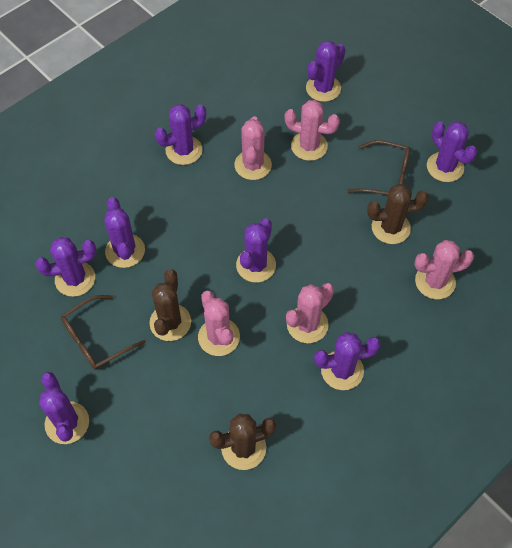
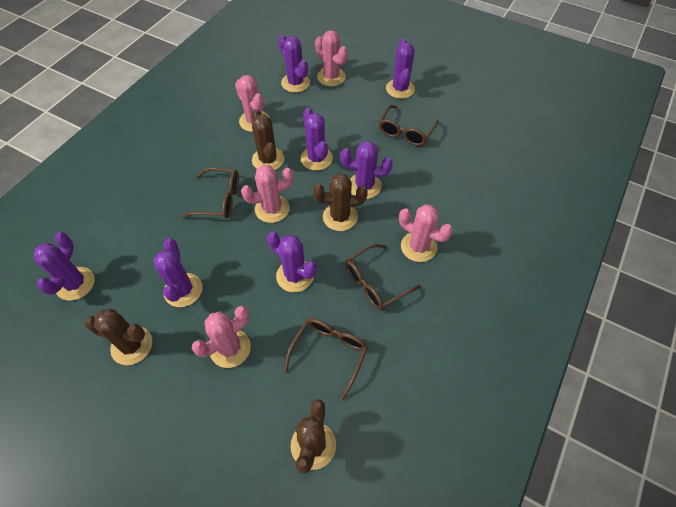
brown cactus: [149,269,191,341] [209,414,277,470] [367,184,429,244] = 3 -> [84,309,152,365] [251,109,284,170] [291,399,336,474] [313,173,368,231] = 4
brown glasses: [61,295,145,370] [347,140,410,195] = 2 -> [182,167,239,218] [284,318,368,401] [345,244,421,310] [378,105,439,146] = 4
purple cactus: [35,237,97,297] [39,372,89,444] [104,197,145,268] [155,104,206,165] [236,218,276,283] [306,40,345,102] [314,332,381,390] [427,121,477,182] = 8 -> [33,232,95,301] [153,238,203,307] [267,232,317,292] [278,35,310,93] [301,108,333,171] [340,141,393,199] [386,39,415,99] = 7

